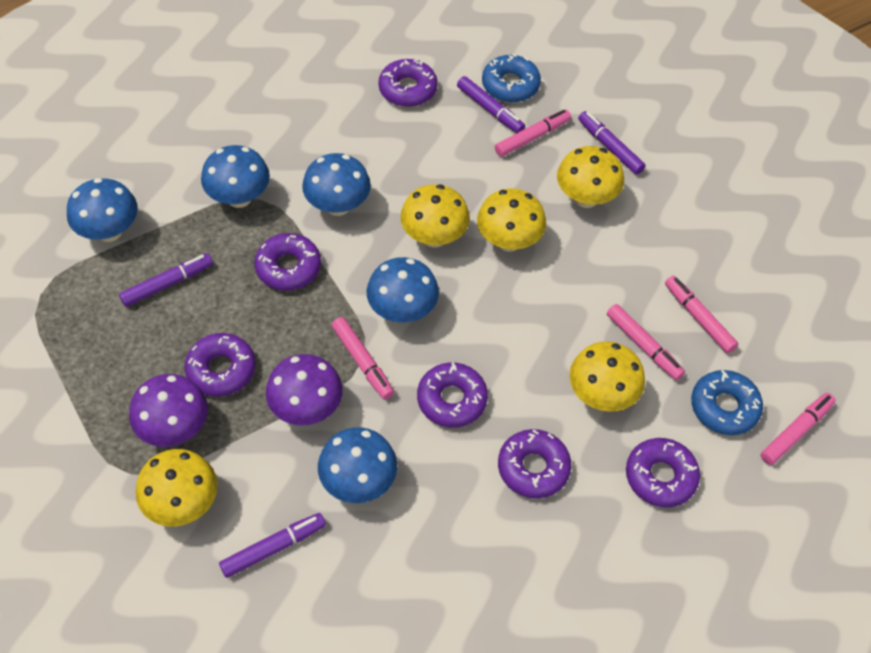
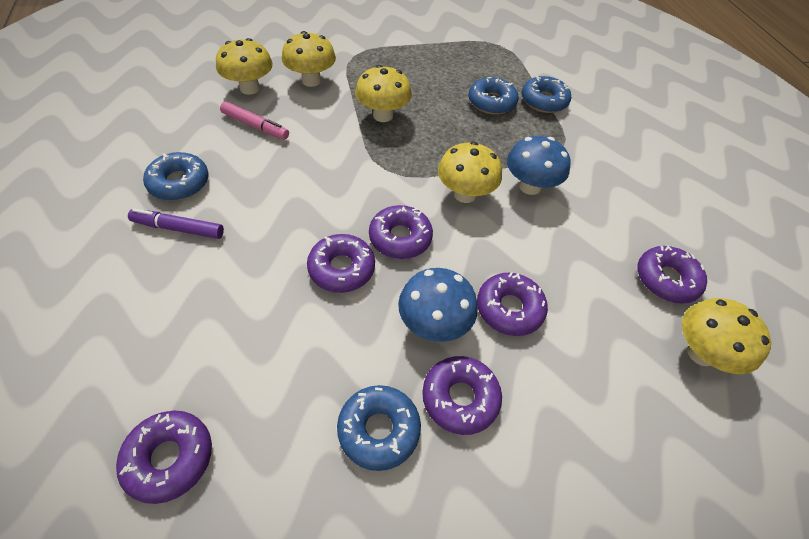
blue donut: [482,54,541,102] [691,370,763,435] = 2 -> [143,152,209,201] [337,385,421,471] [468,77,518,115] [522,76,571,113] = 4
blue mushroom: [67,178,138,242] [201,145,270,208] [302,153,371,216] [318,427,397,503] [367,257,439,323] = 5 -> [398,268,478,342] [507,136,570,195] = 2
pink marker: [332,317,394,400] [495,109,571,157] [607,304,685,380] [665,276,738,353] [761,393,836,465] = 5 -> [220,101,289,140] = 1
purple marker: [119,253,213,307] [219,513,326,578] [457,76,525,133] [578,111,646,175] = 4 -> [128,208,224,239] = 1
purple mushroom: [129,374,208,447] [266,354,343,425] = 2 -> none = 0

